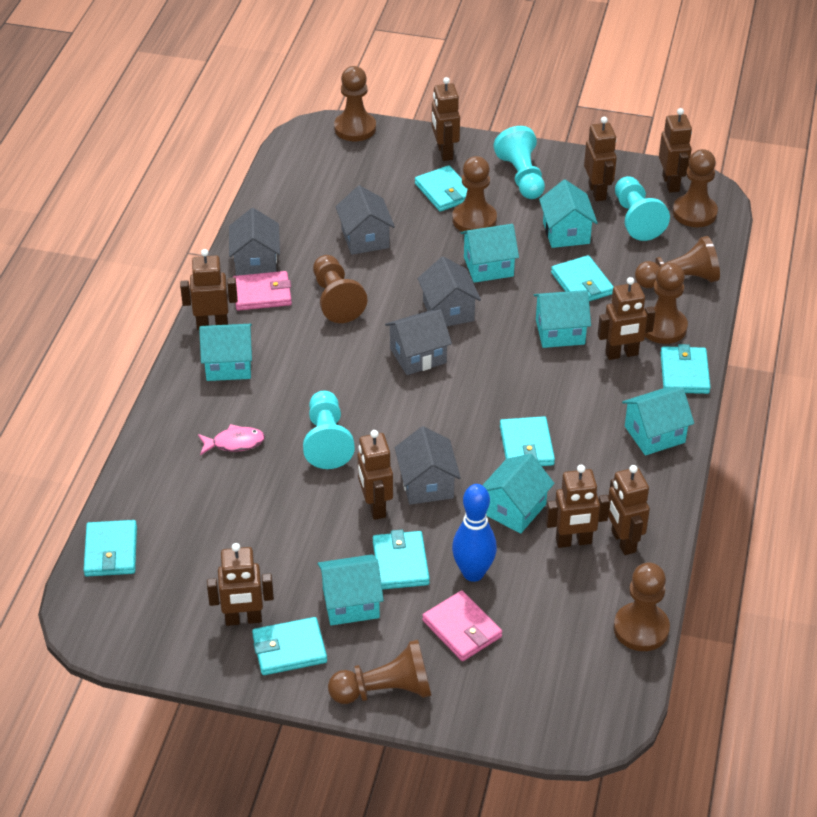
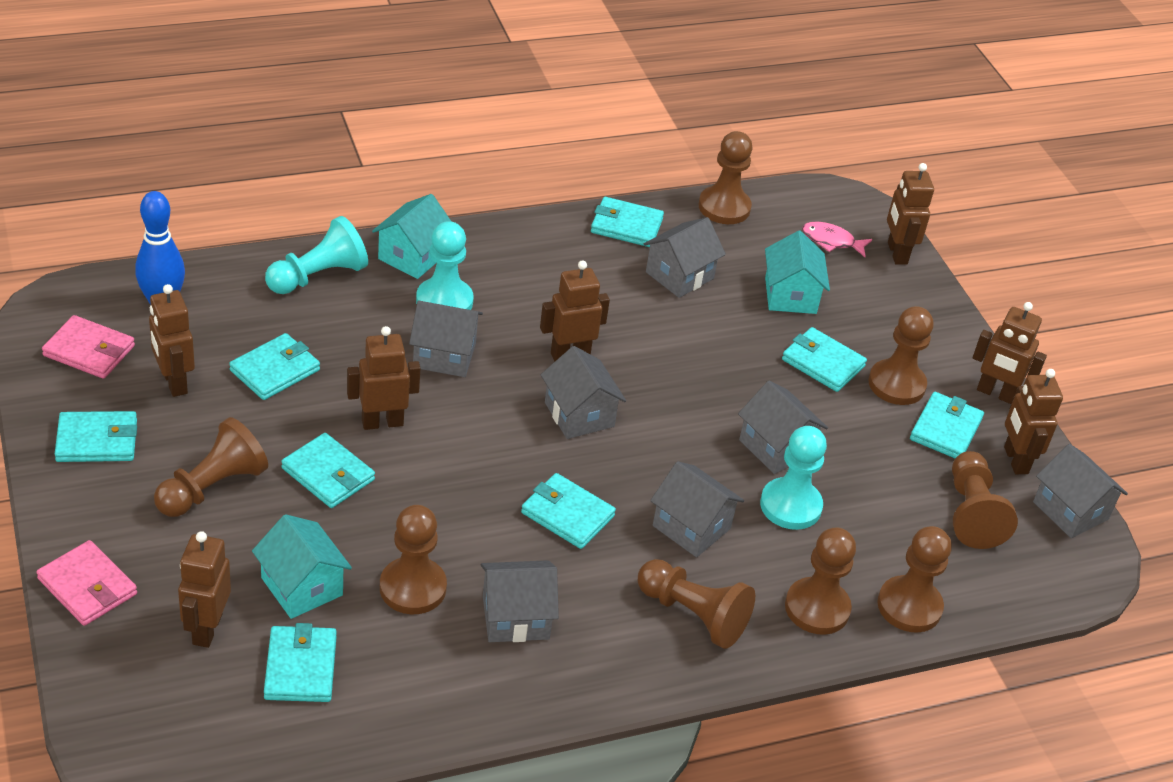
brown robot: [180,249,238,330] [207,543,274,626] [357,430,393,520] [432,77,460,161] [546,465,610,548] [584,117,617,201] [598,277,655,360] [608,465,650,555] [659,108,692,193] = 9 -> [149,284,195,397] [178,531,231,648] [347,326,421,430] [540,260,610,362] [887,163,934,265] [973,302,1047,404] [1004,369,1063,474] = 7
grey house: [229,208,280,276] [336,185,395,255] [385,309,452,375] [395,426,461,505] [417,256,481,326] = 5 -> [409,301,483,377] [481,560,559,642] [541,346,626,439] [644,217,726,298] [650,461,744,557] [738,381,828,474] [1033,444,1128,538] = 7
turquoise house: [199,324,252,381] [318,554,384,625] [461,224,519,283] [482,454,555,534] [534,290,591,348] [539,180,598,248] [622,387,694,456] = 7 -> [252,514,352,619] [372,194,452,279] [765,231,830,314] = 3
turquoise wallet: [84,520,137,576] [252,617,327,675] [373,530,430,590] [415,165,467,212] [500,416,555,466] [551,255,613,301] [660,344,711,394] = 7 -> [55,411,137,462] [229,333,320,400] [264,623,337,702] [281,433,375,508] [521,473,616,549] [591,197,664,247] [782,327,867,392] [910,392,984,458] = 8

